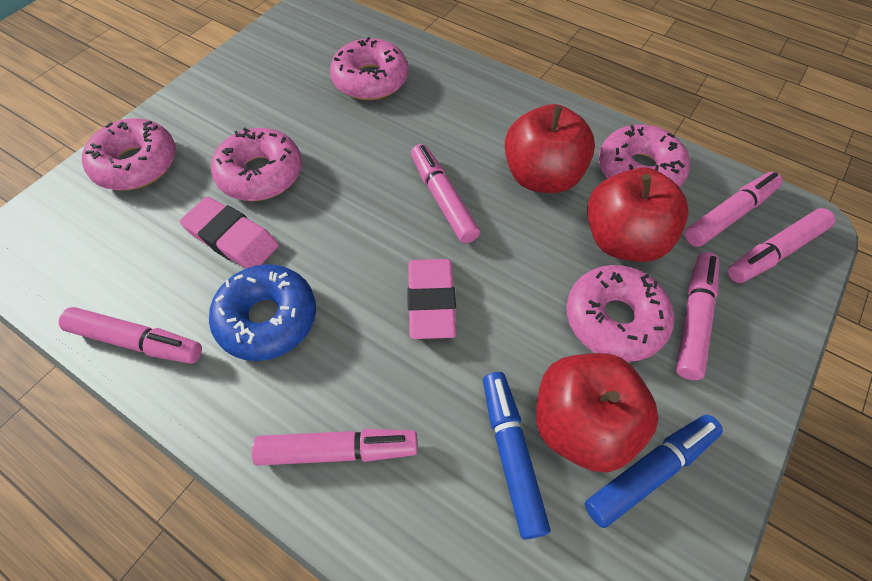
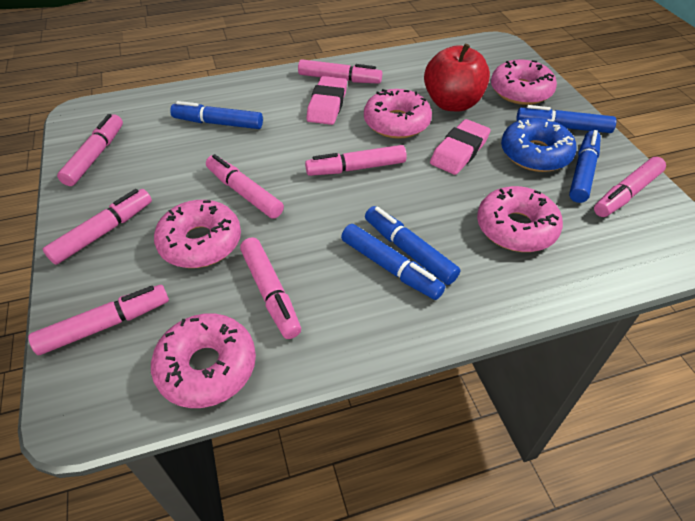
blue marker: [483,372,551,540] [584,415,723,528] = 2 -> [170,101,263,129] [341,224,445,300] [365,206,460,285] [516,105,617,133] [569,130,601,203] = 5
pink marker: [59,307,202,364] [252,429,417,465] [411,144,480,243] [676,252,719,380] [684,172,782,247] [728,208,835,283] = 6 -> [28,285,169,355] [43,189,152,265] [57,114,123,186] [206,154,284,219] [240,238,301,339] [298,59,382,84] [305,145,407,176] [594,157,666,217] = 8
red apple: [505,104,595,193] [536,353,659,473] [587,167,688,262] = 3 -> [424,43,490,111] = 1

